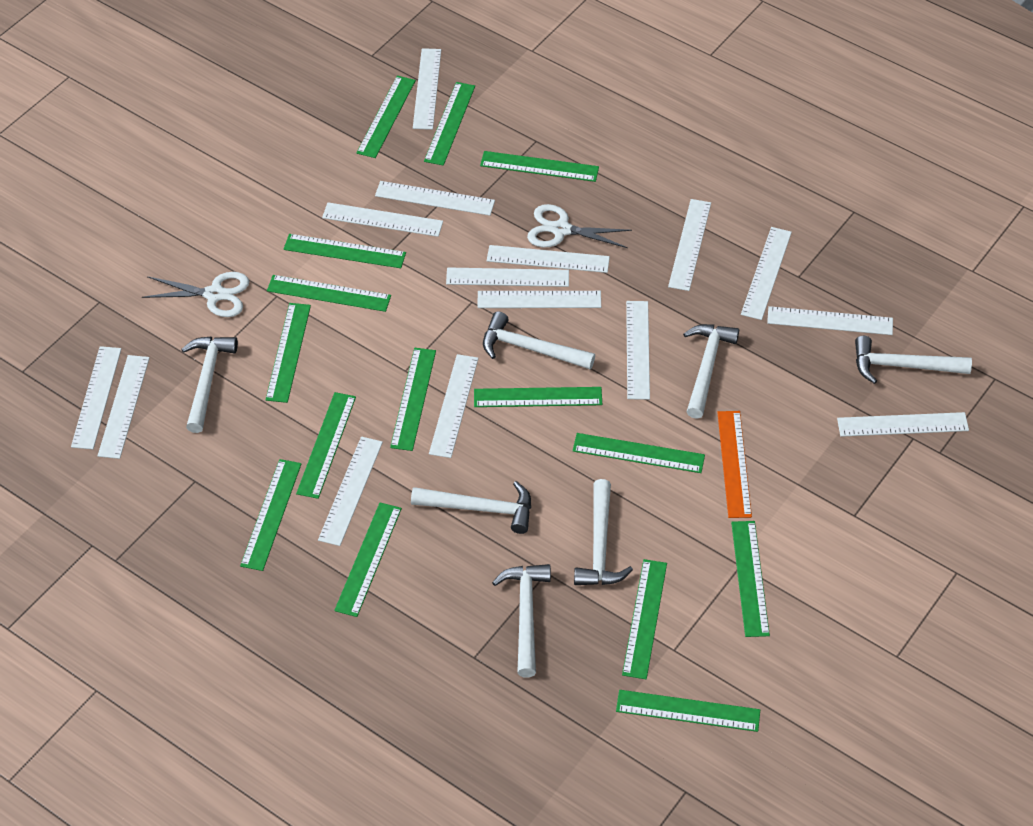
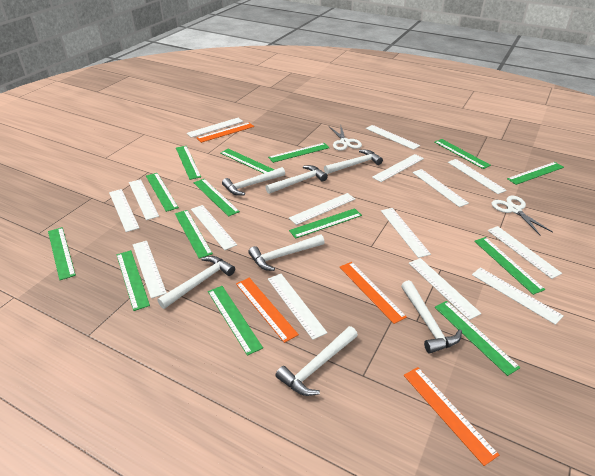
green ruler: [240,459,301,571] [265,303,311,403] [267,275,391,312] [284,234,406,268] [296,392,356,499] [334,502,402,617] [357,76,416,158] [390,348,436,451] [424,82,475,166] [474,387,602,407] [480,151,599,182] [572,433,705,473] [616,690,760,732] [622,559,667,679] [731,521,770,637] = 15 -> [48,227,76,280] [117,250,150,311] [146,173,179,212] [175,210,213,259] [176,146,201,180] [193,179,240,217] [208,286,263,356] [221,149,275,173] [268,143,330,163] [289,208,362,239] [435,139,491,169] [435,301,521,376] [474,237,545,295] [507,162,564,185] = 14
orange ruler: [717,411,752,518] = 1 -> [197,123,254,143] [236,278,299,343] [340,262,407,324] [404,367,499,466] = 4

